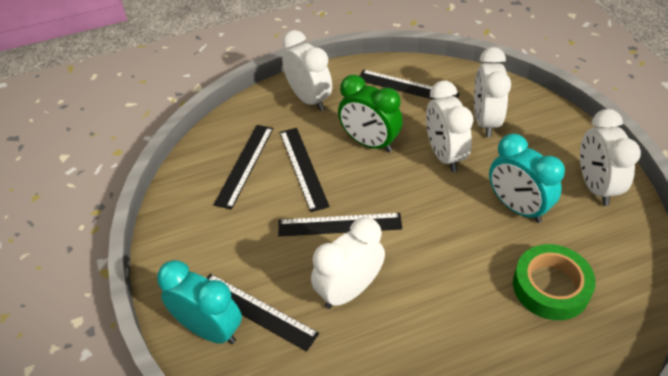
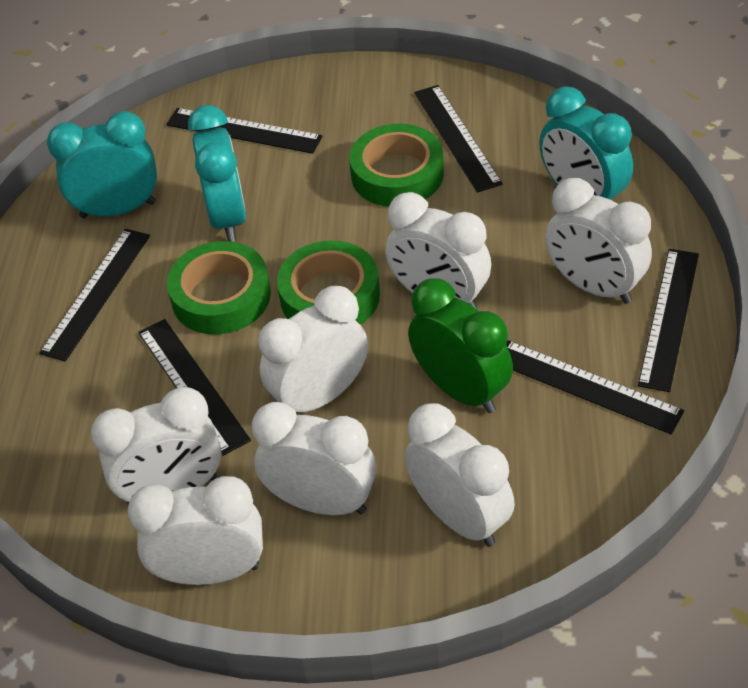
black ruler: [207,274,319,352] [214,125,273,209] [278,213,402,237] [280,128,330,212] [360,70,460,99] = 5 -> [39,229,150,362] [138,319,251,456] [166,108,323,154] [414,85,503,193] [506,340,684,434] [638,249,699,392] = 6
green tape: [513,244,596,320] = 1 -> [167,241,271,334] [277,241,380,325] [349,124,444,207] = 3
turquoise clock: [157,260,242,344] [489,134,565,223] = 2 -> [47,111,157,218] [188,105,246,242] [539,86,633,200] = 3
white clock: [282,30,332,111] [311,217,385,309] [426,81,474,172] [474,47,511,137] [580,109,641,206] = 5 -> [91,387,221,505] [128,476,263,585] [252,402,376,515] [259,286,368,412] [385,192,491,309] [404,403,515,547] [545,178,652,304] = 7

